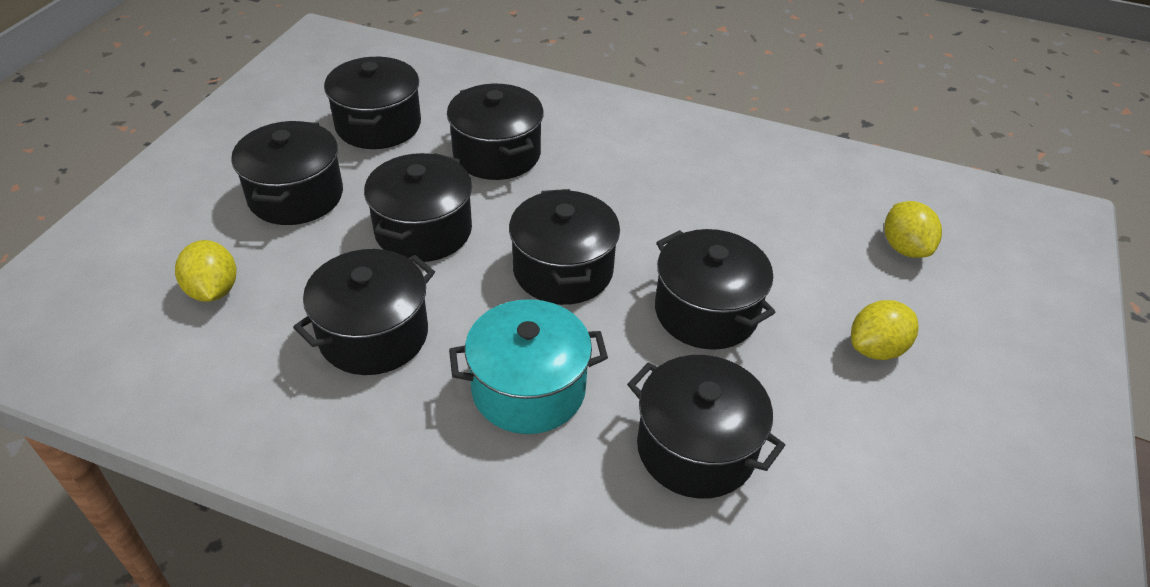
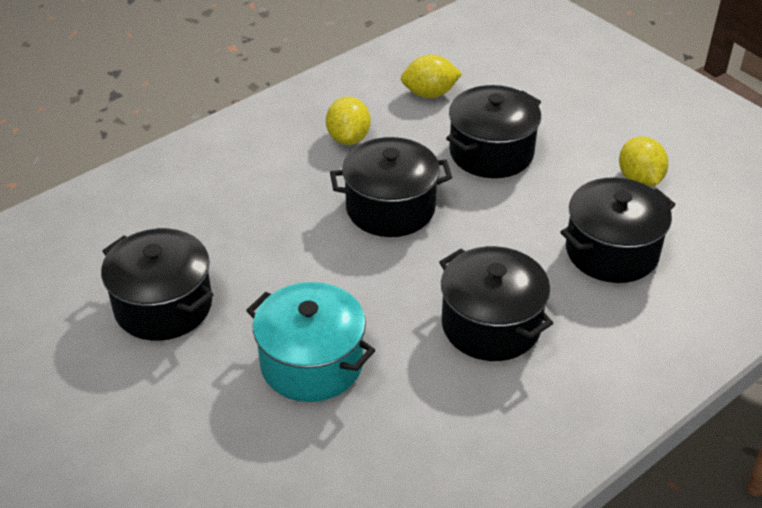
black pot: [231,121,343,225] [293,249,435,375] [324,57,421,149] [364,153,472,262] [447,84,544,180] [509,189,620,305] [627,355,786,499] [655,229,775,350] = 8 -> [101,228,214,341] [330,137,452,237] [439,246,553,361] [446,85,541,178] [561,178,676,283] = 5

